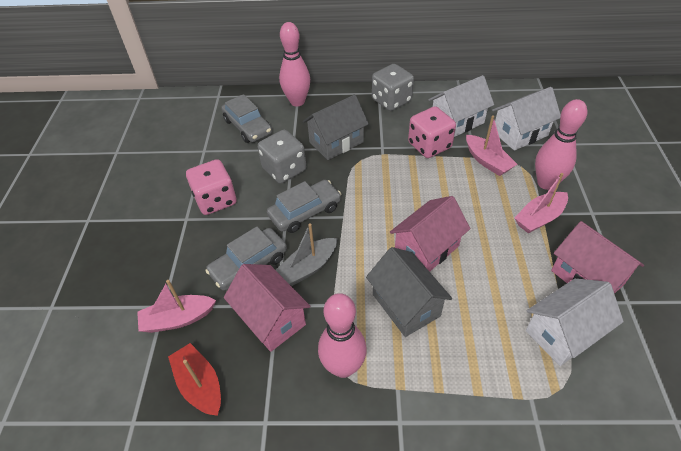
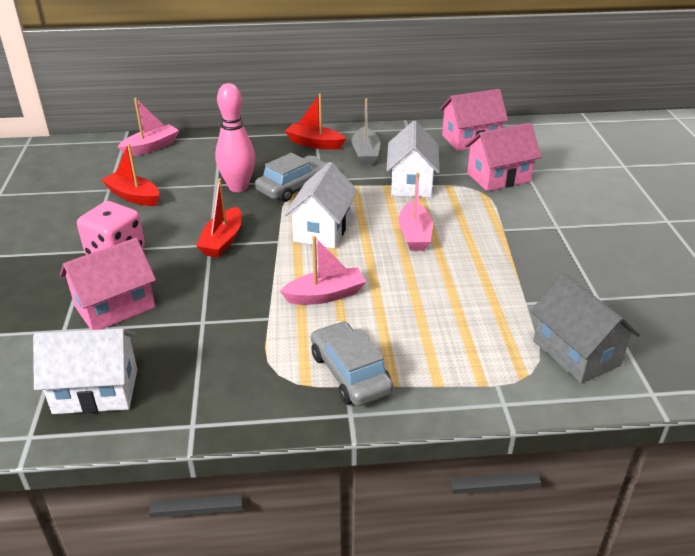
grey car: [205,227,287,291] [221,94,272,143] [267,180,341,233] = 3 -> [255,153,327,202] [311,321,394,406] = 2
grey dice: [258,130,306,184] [372,64,414,111] = 2 -> none = 0
grey house: [303,95,369,160] [366,247,452,337] = 2 -> [531,273,640,384] = 1
pink bowling pin: [279,22,310,106] [318,293,367,378] [535,99,587,190] = 3 -> [215,83,255,192] = 1
pink dice: [186,159,237,215] [408,106,456,158] = 2 -> [77,201,145,255] = 1
red boat: [168,343,221,416] = 1 -> [101,143,159,206] [196,178,242,258] [285,93,346,150] = 3

